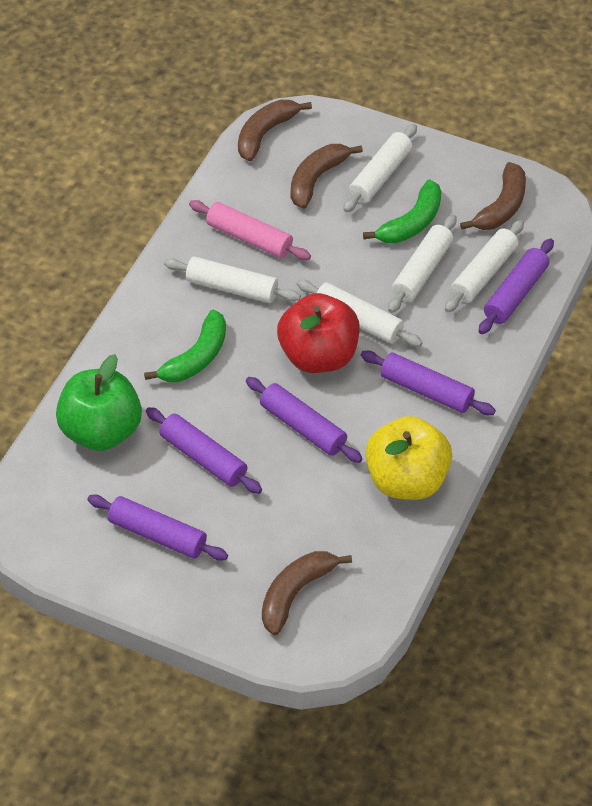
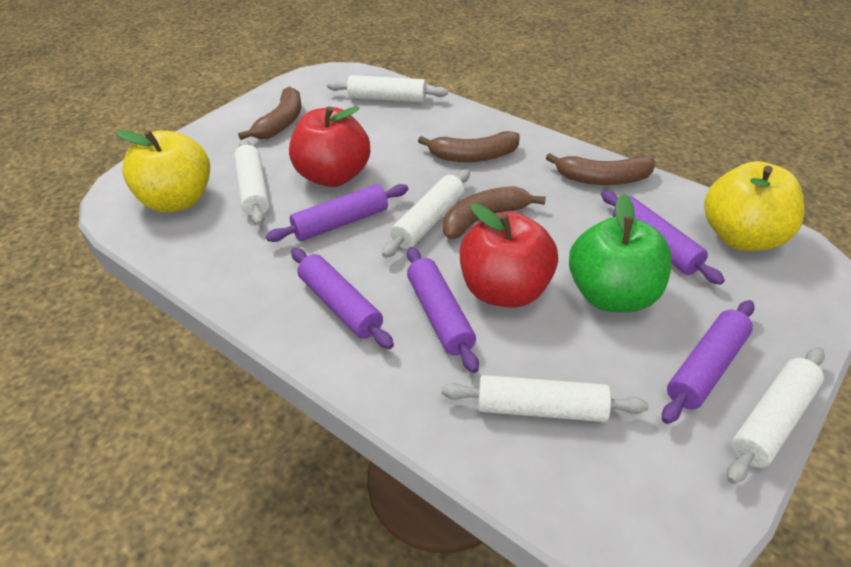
green banana: [144,310,226,382] [363,179,442,243] = 2 -> none = 0
pink rolling pin: [189,200,311,260] = 1 -> none = 0
red apple: [277,293,360,373] = 1 -> [289,106,370,187] [460,203,558,307] = 2
yellow apple: [365,416,452,500] = 1 -> [116,130,210,213] [704,161,804,251] = 2

